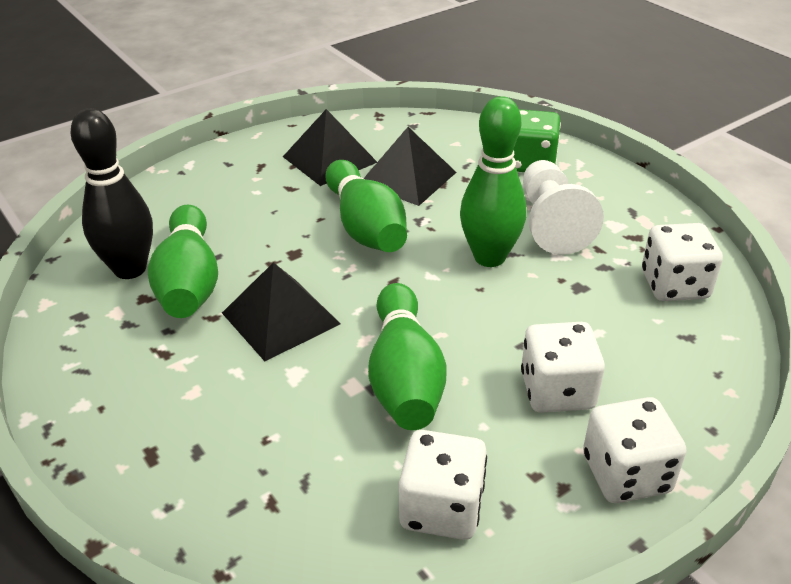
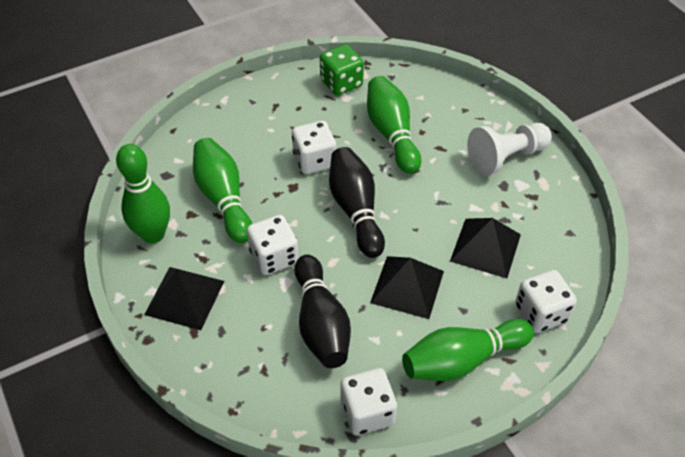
black bowling pin: [71,108,153,279] = 1 -> [294,255,351,368] [329,147,385,258] = 2

